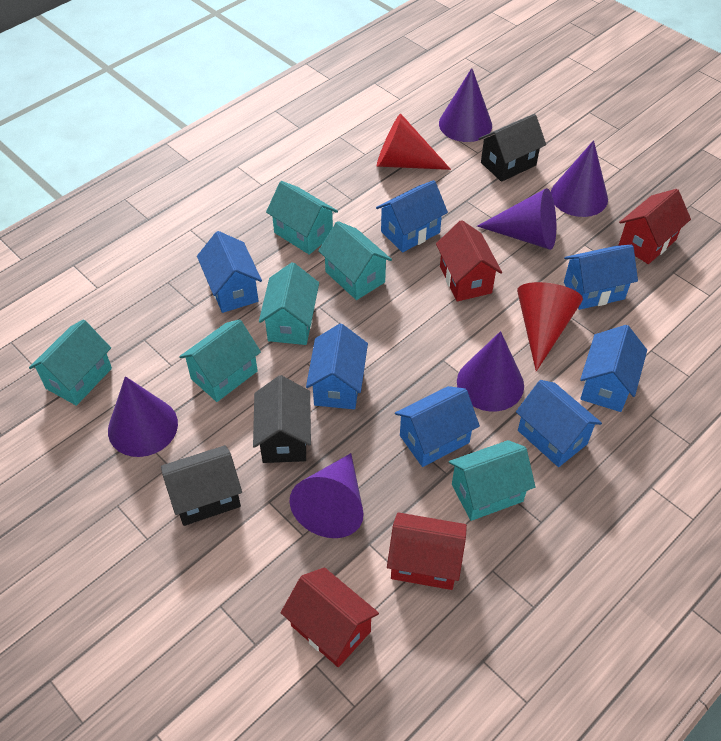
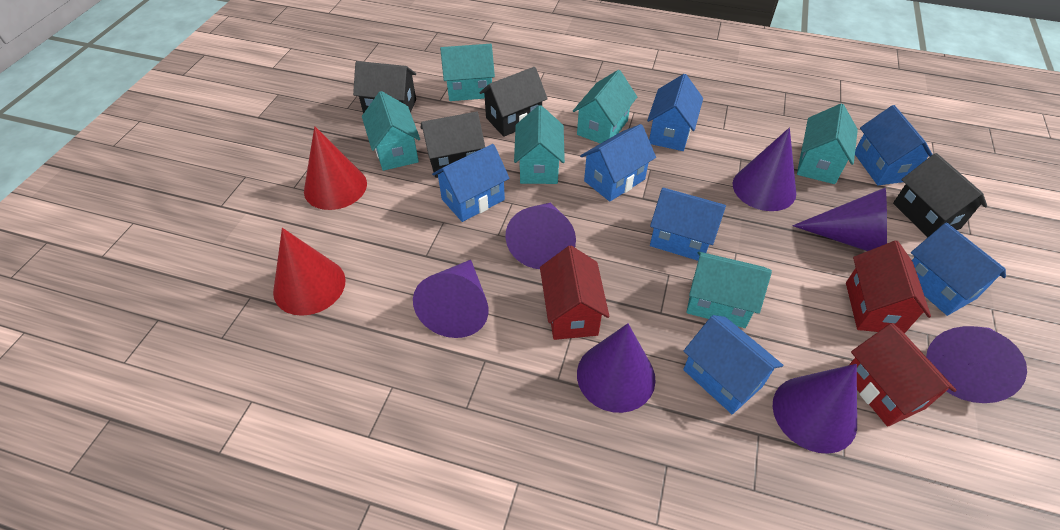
black house: [161,445,242,526] [253,375,311,463] [479,114,546,182] = 3 -> [353,61,416,114] [420,111,485,178] [479,67,548,137] [893,153,987,238] = 4
purple cone: [108,376,178,457] [290,453,364,538] [439,68,492,142] [457,331,524,411] [477,188,556,250] [551,140,608,217] = 6 -> [413,260,489,338] [505,203,576,269] [577,323,656,413] [733,127,796,211] [773,364,857,454] [792,188,887,251] [926,326,1027,403] = 7
red house: [281,567,379,667] [387,512,467,590] [436,220,502,301] [619,189,691,264] = 4 -> [540,246,610,340] [846,241,931,334] [849,323,957,427] = 3

